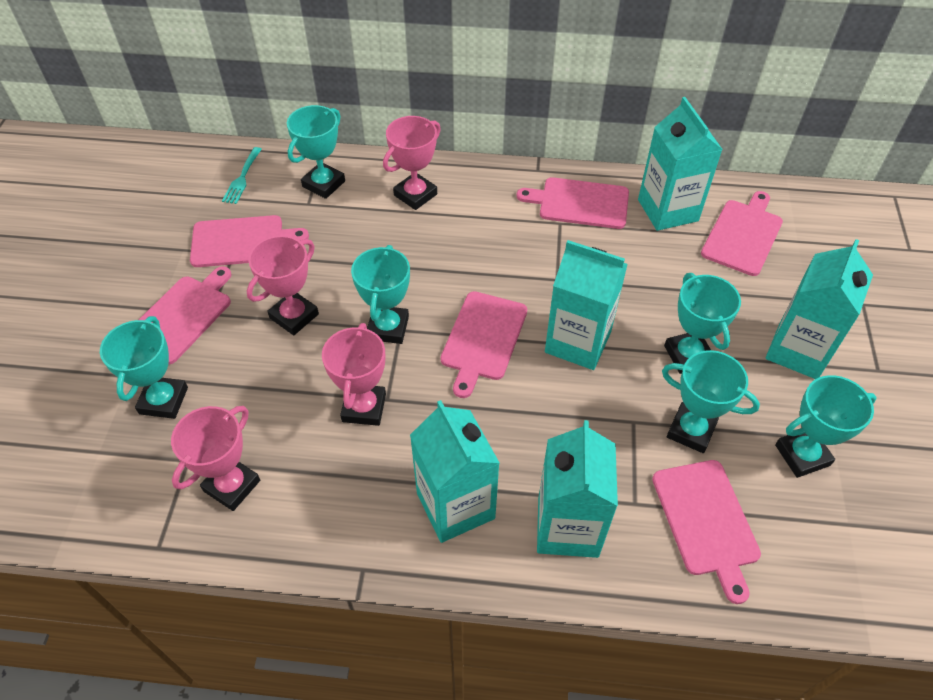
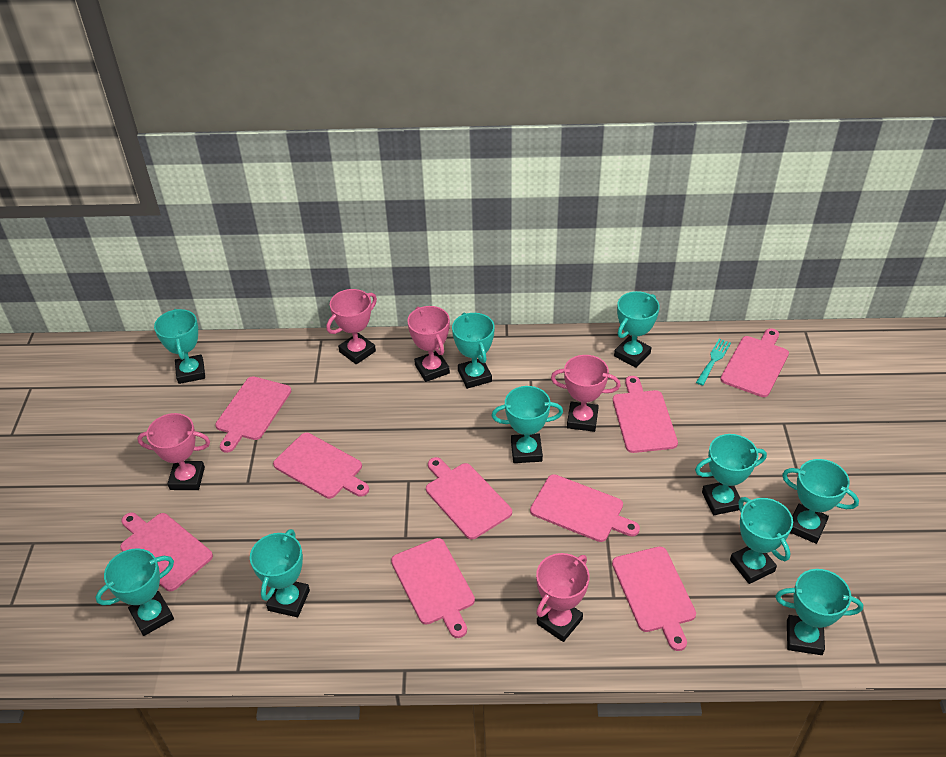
pink cutting board: [139,266,231,364] [190,215,309,267] [440,291,527,398] [517,177,629,229] [652,460,761,604] [701,191,783,276] = 6 -> [120,513,213,591] [215,376,291,453] [273,433,369,499] [391,538,475,638] [426,457,512,539] [530,474,640,542] [612,547,696,651] [613,376,678,453] [720,328,789,397] = 9
pink trophy: [171,406,260,511] [247,236,319,335] [322,323,386,426] [383,116,441,210] = 4 -> [137,413,210,490] [326,289,377,364] [407,306,450,382] [536,553,590,642] [551,355,621,432] = 5
turquoise carton: [410,400,500,543] [537,420,618,558] [545,240,628,370] [638,97,723,231] [765,239,873,379] = 5 -> none = 0
turquoise trophy: [100,316,188,419] [287,105,345,199] [351,245,410,344] [662,350,760,453] [664,273,741,374] [775,375,877,478] = 6 -> [96,548,174,636] [154,309,205,384] [250,529,310,617] [452,312,495,389] [491,386,563,463] [614,291,660,368] [695,434,767,515] [730,497,793,584] [775,569,863,655] [782,459,859,544] = 10

